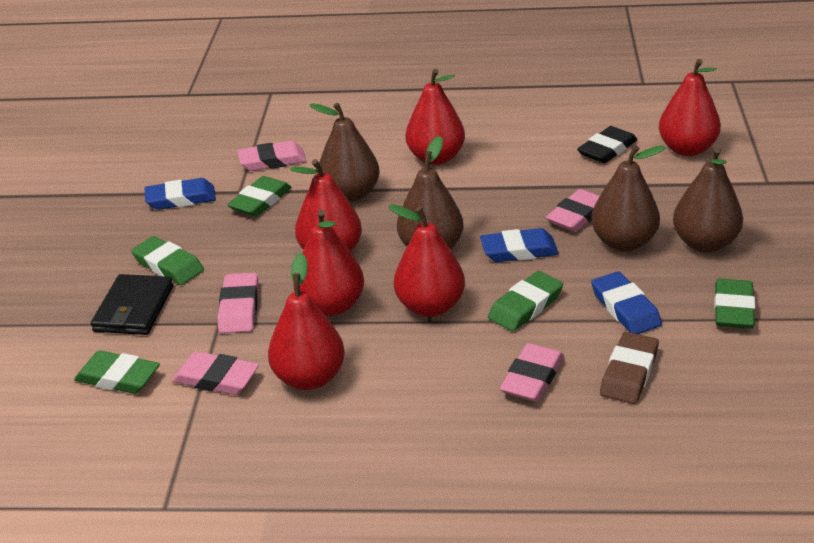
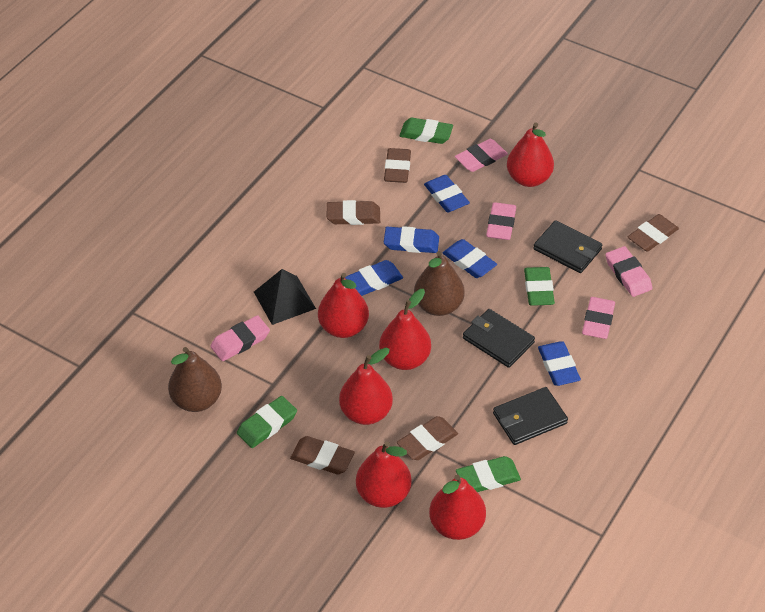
black eraser: [577,126,637,163] = 1 -> none = 0
black pyramid: none = 0 -> [254,269,316,325] = 1
black wallet: [91,274,173,335] = 1 -> [463,309,535,368] [493,387,568,445] [533,220,602,273] = 3
blue eraser: [145,178,216,210] [480,228,559,262] [591,271,662,334] = 3 -> [345,260,403,296] [384,226,439,253] [424,175,470,212] [443,239,497,278] [538,341,581,386] = 5
brown eraser: [600,332,659,404] = 1 -> [290,436,355,474] [327,200,380,225] [384,148,411,183] [397,416,458,460] [627,214,679,252] = 5
brown pear: [310,103,380,202] [397,136,463,249] [591,145,666,252] [673,147,743,252] = 4 -> [168,347,222,412] [414,251,464,316] = 2
green eraser: [74,350,160,394] [131,236,204,285] [227,176,291,217] [488,271,563,331] [714,279,755,329] = 5 -> [237,396,297,448] [399,118,453,144] [456,456,521,492] [524,267,555,306] = 4

